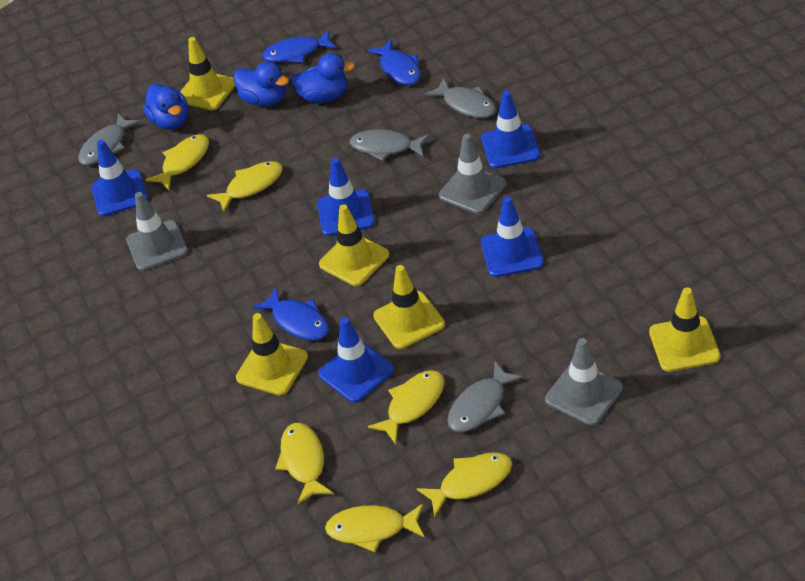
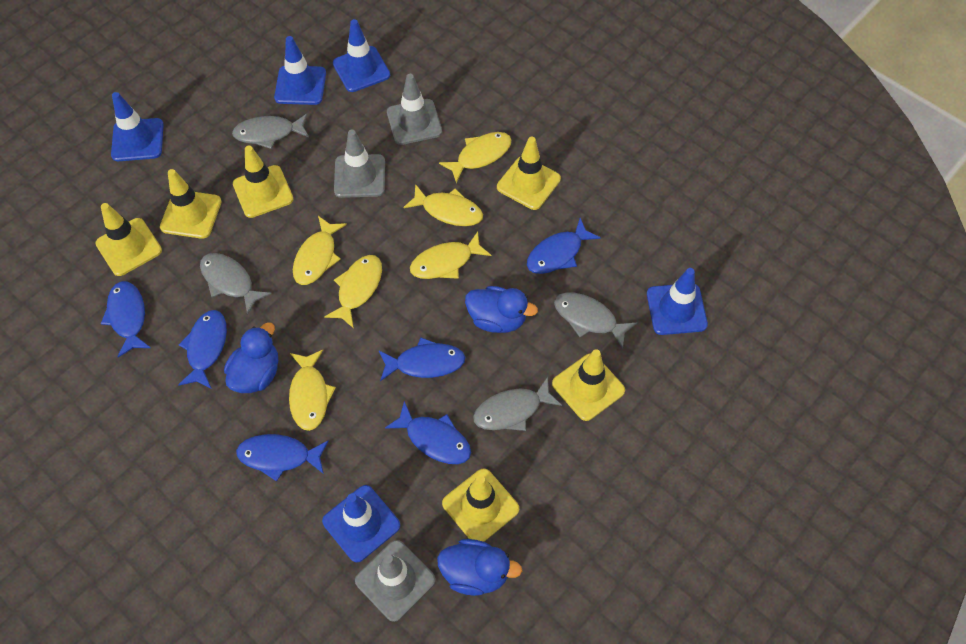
blue fish: [252,287,329,340] [262,30,336,63] [367,39,421,85] = 3 -> [101,281,151,357] [178,310,227,389] [236,434,329,481] [379,338,465,381] [385,401,471,464] [527,218,601,274] = 6
yellow traffic cone: [180,37,235,110] [236,313,308,396] [319,204,389,286] [373,265,445,349] [649,287,720,372] = 5 -> [95,203,162,276] [160,169,222,239] [233,146,293,218] [442,468,519,542] [497,137,561,210] [552,349,625,421] = 6

